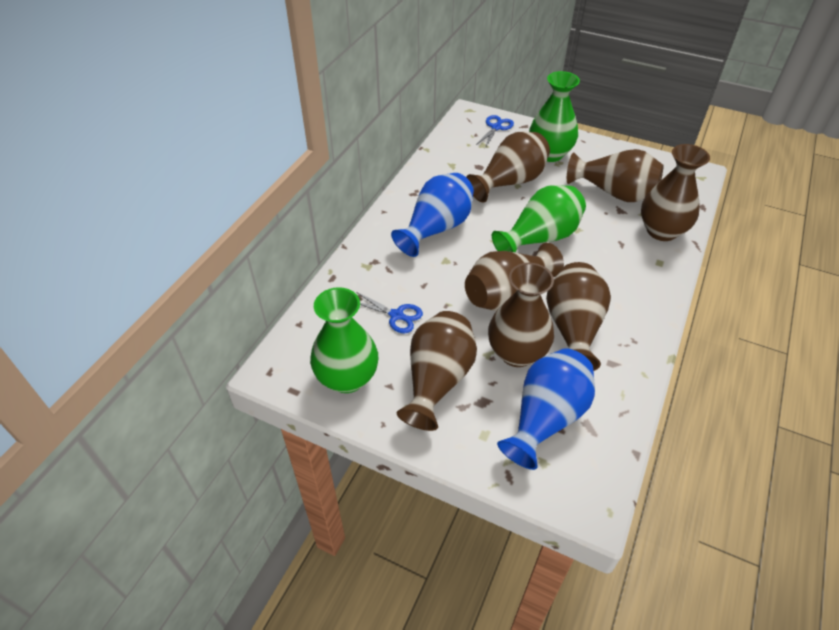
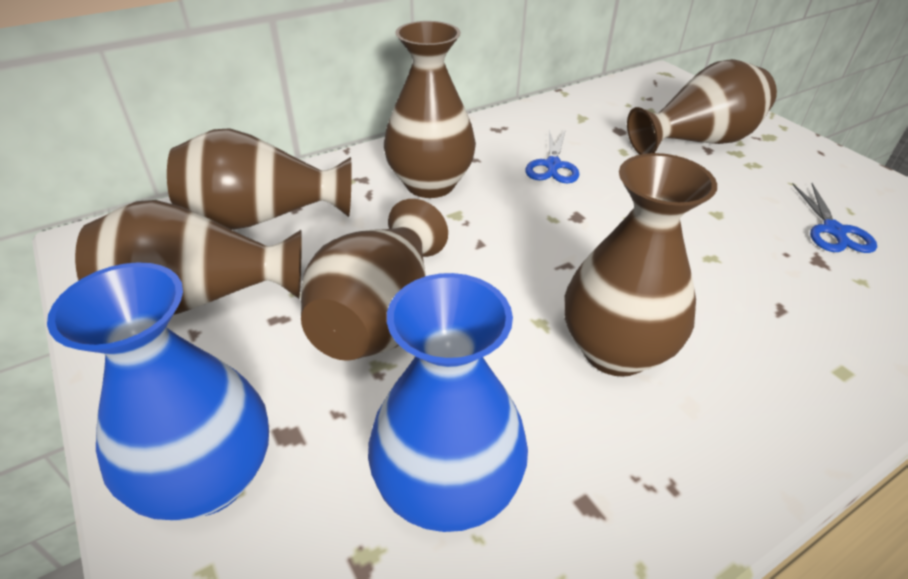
brown vase: [397,311,477,431] [465,243,564,311] [466,132,550,203] [488,263,554,367] [546,262,611,371] [567,149,664,202] [641,144,710,241] = 7 -> [75,200,302,315] [167,128,352,230] [301,199,448,361] [384,21,476,198] [564,153,717,377] [627,59,777,155] = 6
green vase: [310,287,378,393] [492,185,586,252] [529,71,580,162] = 3 -> none = 0

